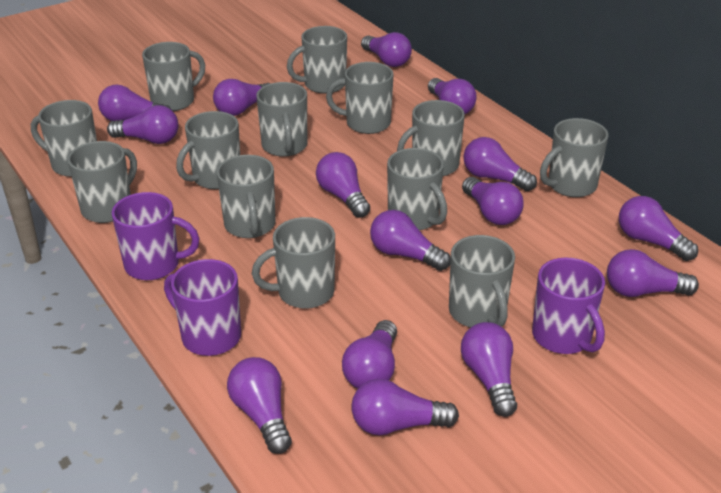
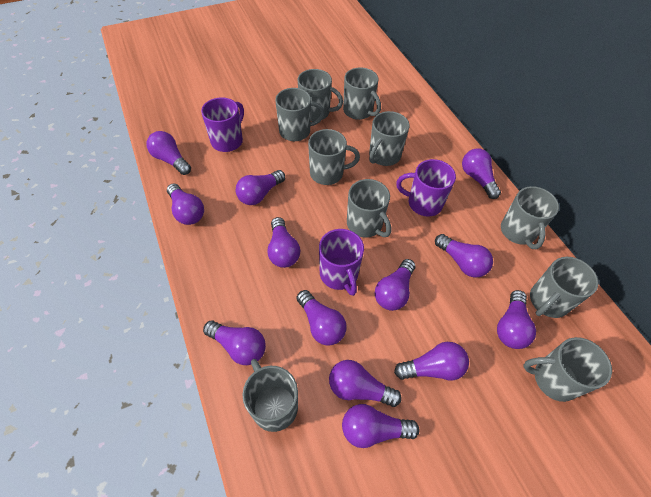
grey mug: [31,100,97,177] [68,141,137,223] [142,42,205,111] [176,111,240,189] [217,155,276,238] [252,217,335,309] [256,82,307,157] [287,26,347,94] [326,62,394,134] [387,148,447,230] [397,100,465,176] [449,235,515,328] [540,118,608,197] = 13 -> [243,359,298,432] [275,88,324,141] [298,69,343,121] [308,129,360,185] [343,67,381,120] [347,179,391,238] [369,111,410,166] [501,186,559,249] [523,337,612,402] [530,257,598,318] = 10
purple light bulb: [98,85,171,121] [107,105,178,144] [213,79,271,116] [227,357,292,454] [316,152,370,218] [342,320,397,389] [351,379,459,436] [361,32,412,67] [370,210,451,271] [428,78,477,114] [461,322,517,417] [462,177,524,225] [463,137,537,191] [607,249,699,297] [619,196,698,261] = 15 -> [146,131,191,175] [167,184,204,225] [203,321,266,365] [236,170,285,205] [267,217,300,268] [297,290,346,346] [329,360,402,407] [342,404,419,448] [375,259,415,311] [394,342,469,380] [435,234,493,277] [462,148,501,199] [497,290,536,349] = 13

